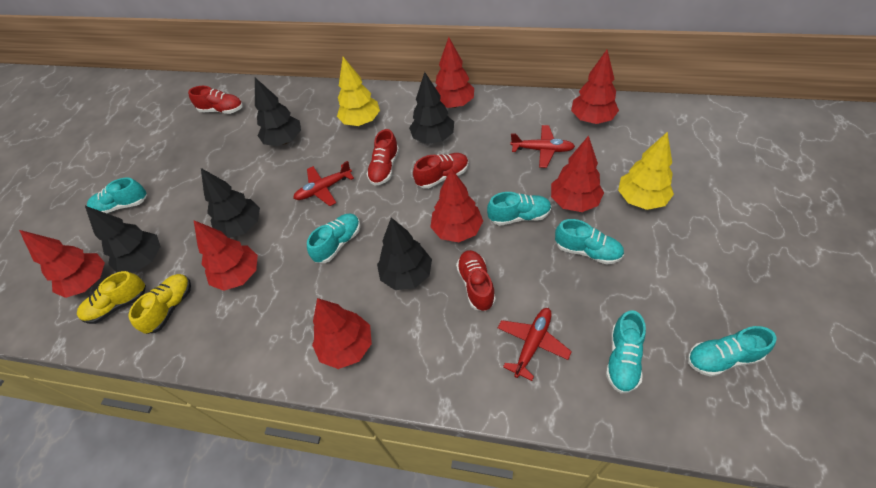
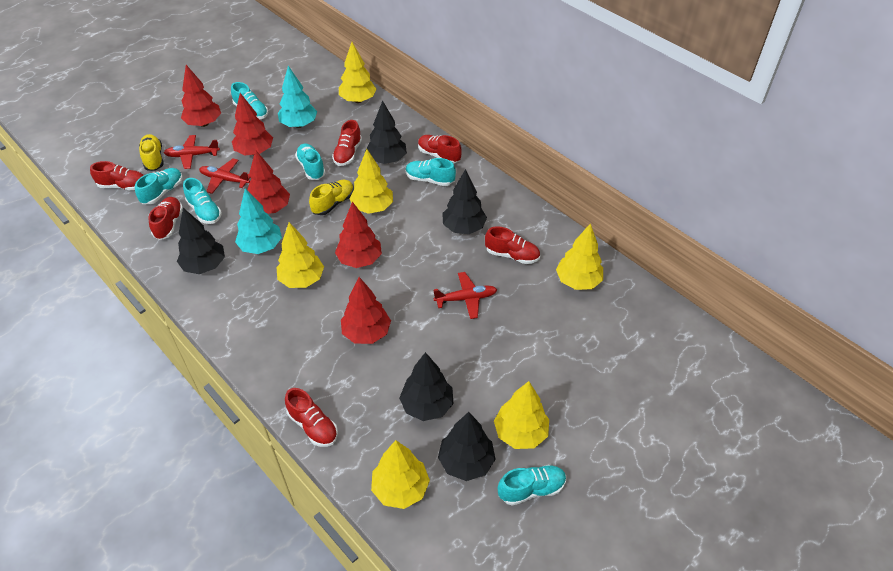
red shoe: [188,86,243,114] [366,129,399,186] [413,153,469,189] [456,250,496,311] = 4 -> [90,161,144,191] [148,197,183,240] [285,388,338,447] [332,120,362,166] [418,135,462,164] [485,227,540,264] = 6
red tree: [19,230,105,298] [194,220,258,291] [312,298,372,369] [430,168,483,242] [436,37,474,108] [551,135,604,212] [571,50,619,124] = 7 -> [181,65,221,127] [232,93,273,155] [247,150,290,214] [335,202,382,268] [341,277,391,344] = 5
turquoise tree: none = 0 -> [235,188,282,254] [278,66,317,128] = 2
yellow tree: [337,57,380,126] [618,132,674,210] = 2 -> [277,222,324,288] [339,42,376,103] [350,149,393,214] [371,440,430,509] [494,381,549,449] [556,223,603,290] = 6

